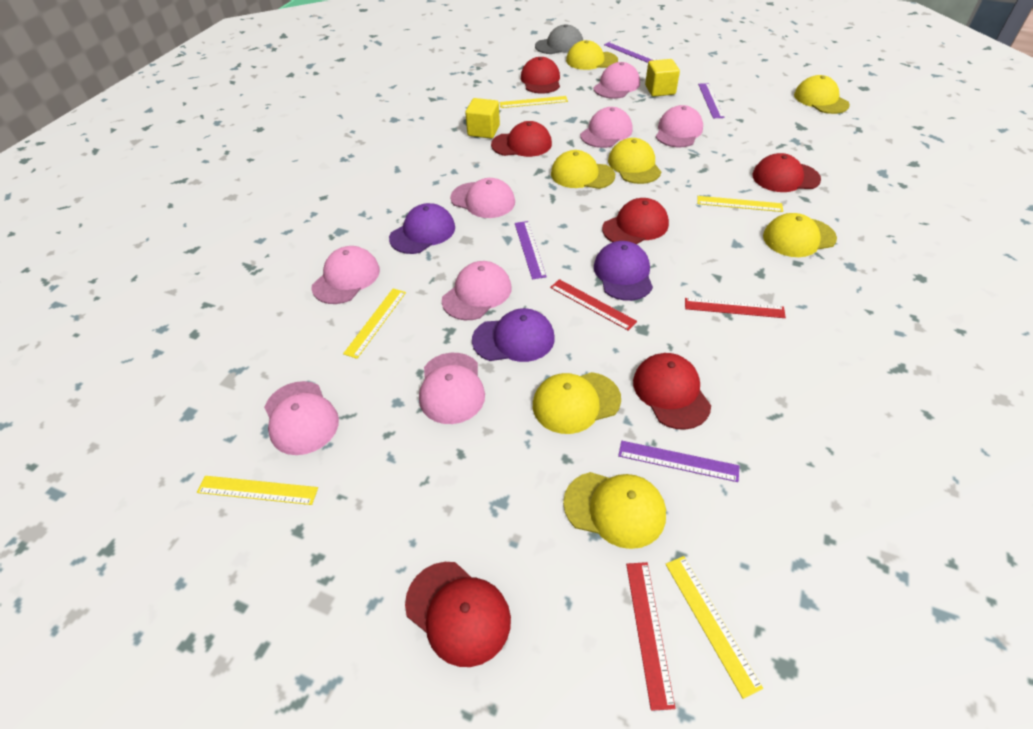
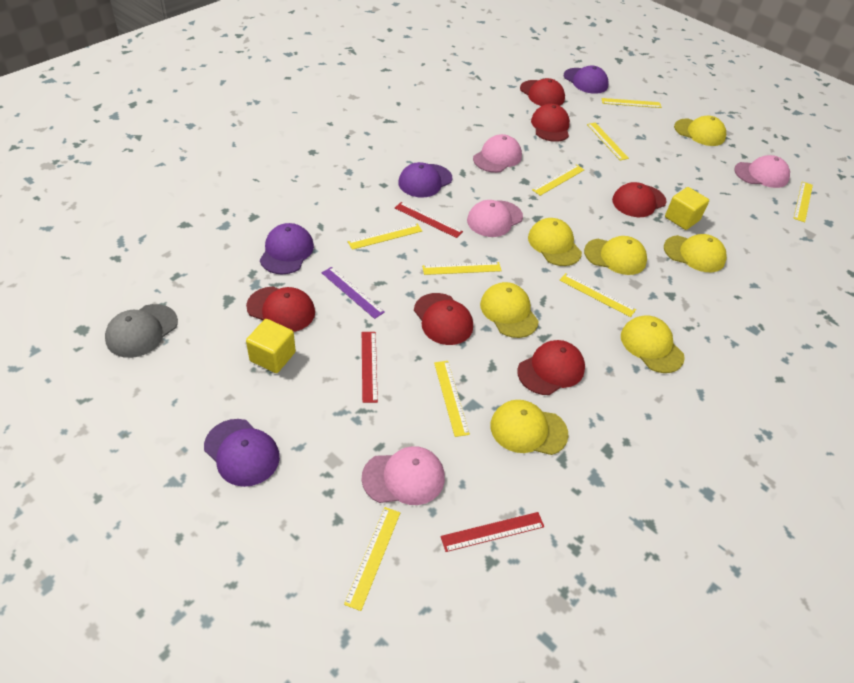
pink cap: [264,381,339,455] [312,246,380,304] [419,353,485,424] [442,261,511,320] [450,178,515,218] [580,107,633,148] [593,62,640,99] [656,105,703,147] = 8 -> [361,446,445,505] [467,200,523,237] [473,134,522,173] [734,155,790,188] = 4
purple cap: [389,203,455,254] [472,308,555,362] [594,241,653,301] = 3 -> [204,419,280,487] [260,223,314,274] [398,162,452,197] [564,65,609,94] = 4
purple ruler: [515,221,547,279] [604,41,656,63] [618,441,739,482] [698,83,725,118] = 4 -> [321,267,385,319] = 1
yellow ruler: [197,476,318,505] [343,289,406,359] [499,96,568,108] [666,556,763,699] [697,196,783,212] = 5 -> [344,507,400,611] [348,224,422,250] [422,262,502,275] [434,361,470,437] [532,164,584,196] [560,273,636,317] [587,123,629,160] [601,98,662,108] [793,182,813,222] = 9

